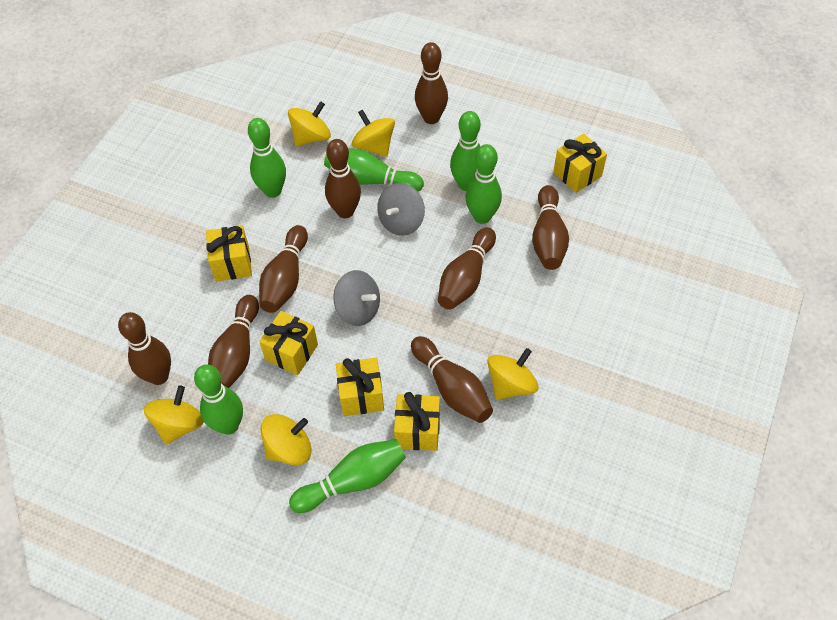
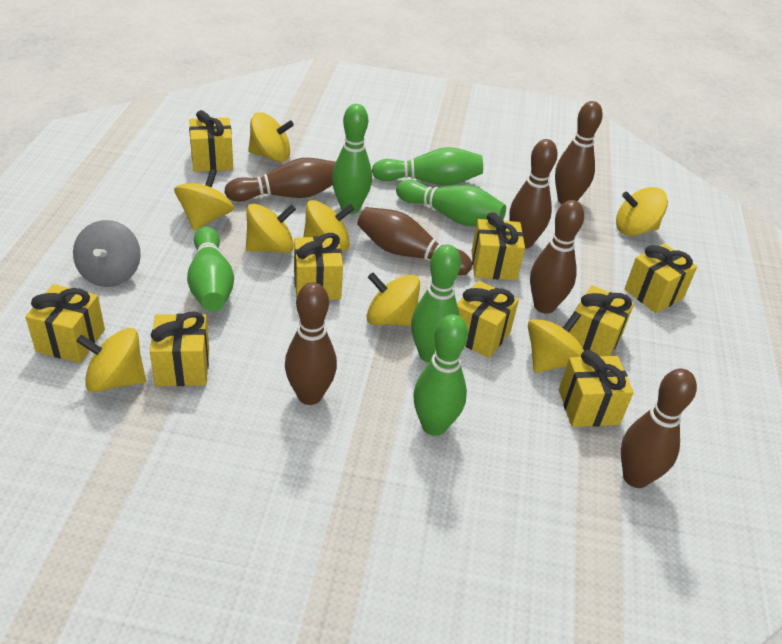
brown bowling pin: [118,312,171,385] [208,295,259,388] [259,225,308,313] [325,139,361,218] [411,336,493,423] [415,42,448,124] [438,227,496,310] [532,185,569,270] = 8 -> [224,158,336,202] [285,282,337,405] [357,207,472,275] [509,139,558,249] [530,200,584,314] [555,101,603,204] [621,369,697,488] = 7
grey spinning top: [333,270,380,326] [377,183,425,236] = 2 -> [73,220,141,287] = 1
yellow gift: [206,225,252,282] [259,311,318,375] [336,358,384,416] [394,392,440,451] [553,133,607,193] = 5 -> [25,284,105,363] [150,311,209,386] [189,110,233,172] [294,233,343,300] [457,281,519,358] [472,212,525,280] [559,350,634,427] [569,285,634,356] [625,243,697,313] = 9
yellow spinning top: [144,385,204,445] [261,414,312,465] [288,101,331,146] [352,109,395,157] [487,348,539,400] = 5 -> [76,328,146,392] [174,169,234,231] [246,204,296,253] [248,112,294,162] [303,200,354,252] [367,273,420,326] [528,311,584,373] [616,187,668,236] = 8

